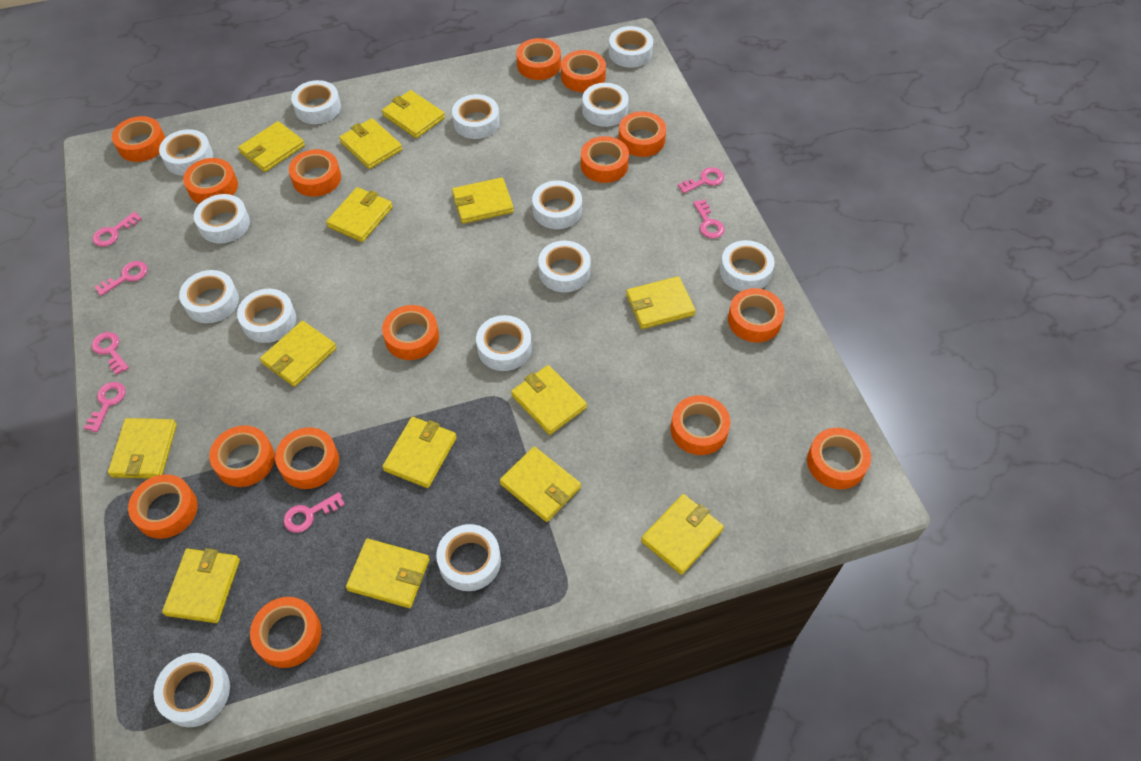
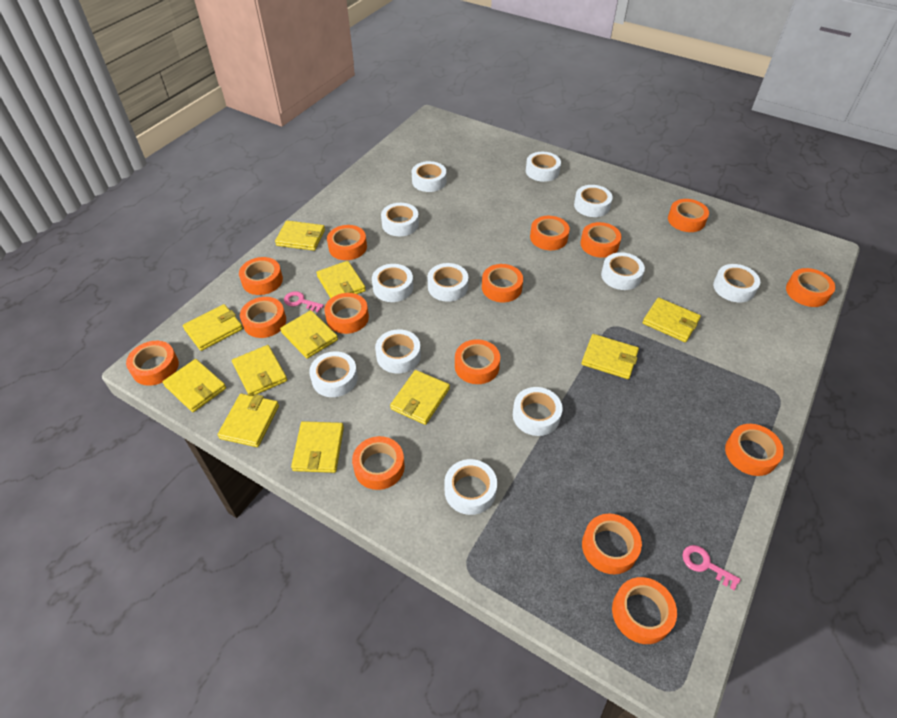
pink key: [84,382,126,432] [92,332,129,375] [93,212,142,247] [95,261,147,296] [284,492,345,533] [678,167,724,193] [693,199,725,239] = 7 -> [284,291,324,312] [682,545,741,590] = 2
white tape: [154,653,230,727] [159,129,213,176] [179,270,239,323] [194,194,250,243] [237,289,296,343] [291,80,341,124] [436,524,501,591] [452,94,500,139] [476,315,532,371] [532,181,582,229] [538,241,591,292] [582,83,629,127] [609,26,653,68] [720,240,774,291] = 14 -> [309,351,358,397] [372,264,413,302] [375,329,421,374] [381,203,419,236] [412,161,446,192] [427,263,468,302] [444,459,497,515] [513,387,562,436] [526,152,561,182] [574,185,613,217] [601,252,645,290] [713,264,760,302] = 12
yellow wallet: [108,418,177,479] [162,548,240,623] [238,121,305,172] [260,321,337,387] [326,187,393,242] [339,118,402,169] [346,539,430,608] [382,90,445,138] [382,417,457,488] [452,177,514,224] [500,447,581,522] [511,365,587,435] [626,276,696,329] [641,494,724,575] = 14 -> [162,359,226,412] [183,304,243,351] [218,394,279,447] [232,345,287,396] [275,221,325,251] [280,310,338,359] [291,421,344,473] [316,261,366,298] [390,370,450,425] [582,334,639,379] [643,298,701,342] = 11

